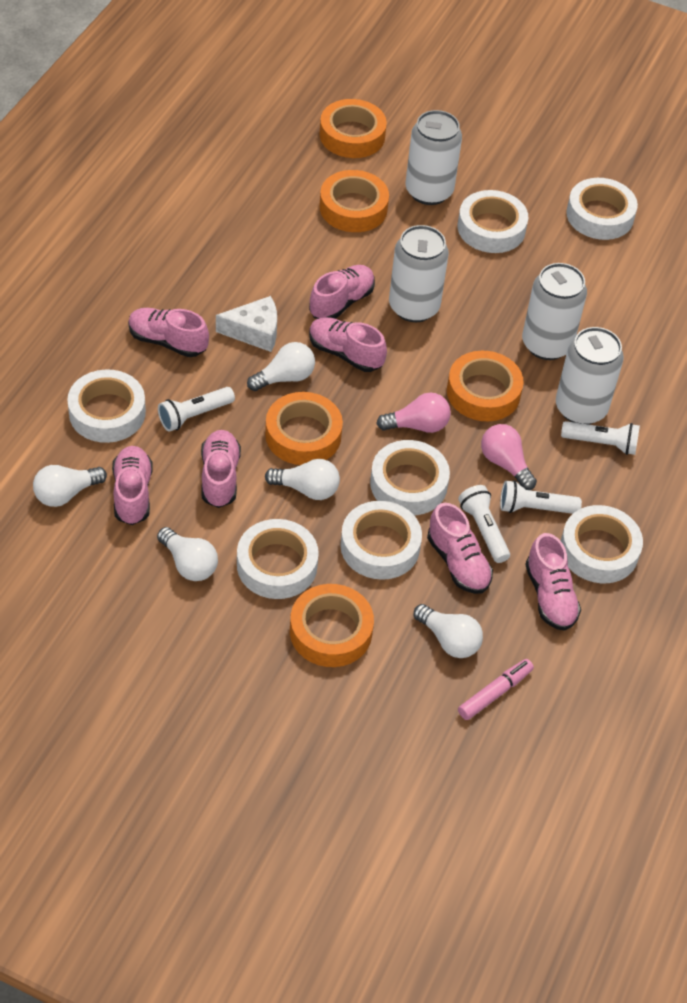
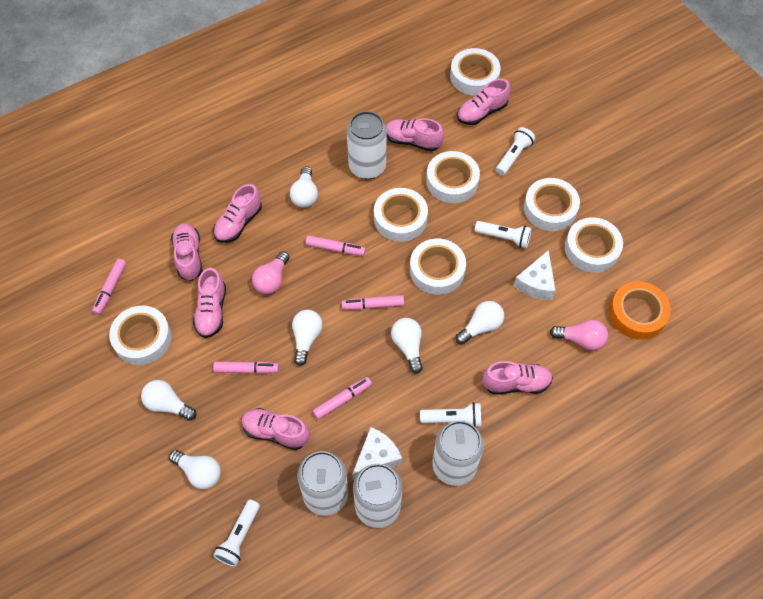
orange tape: [265,392,343,465] [290,584,374,667] [320,99,387,158] [320,170,389,232] [447,351,524,421] = 5 -> [609,281,671,340] = 1
pink marker: [458,659,534,720] = 1 -> [92,259,126,315] [213,361,279,374] [306,235,366,256] [313,377,372,420] [342,295,404,310] = 5
white cheese: [216,296,277,352] = 1 -> [352,427,402,480] [514,250,556,300] = 2
white light bulb: [33,465,107,507] [157,527,218,581] [247,342,315,391] [265,459,340,500] [414,604,483,658] = 5 -> [141,380,196,421] [169,450,221,489] [290,166,318,208] [292,310,323,366] [391,318,423,374] [456,301,504,345] = 6

